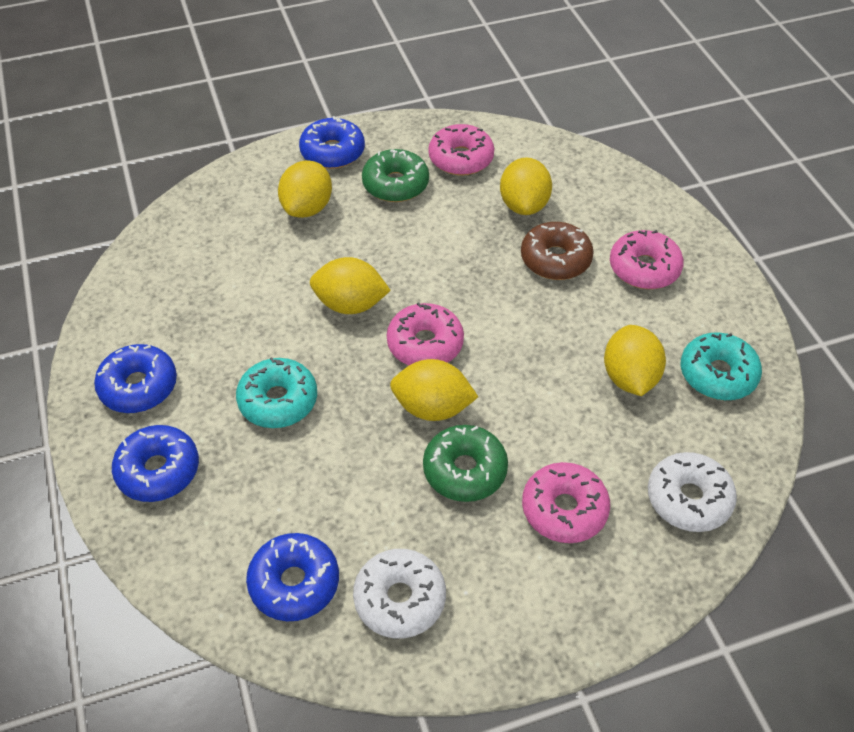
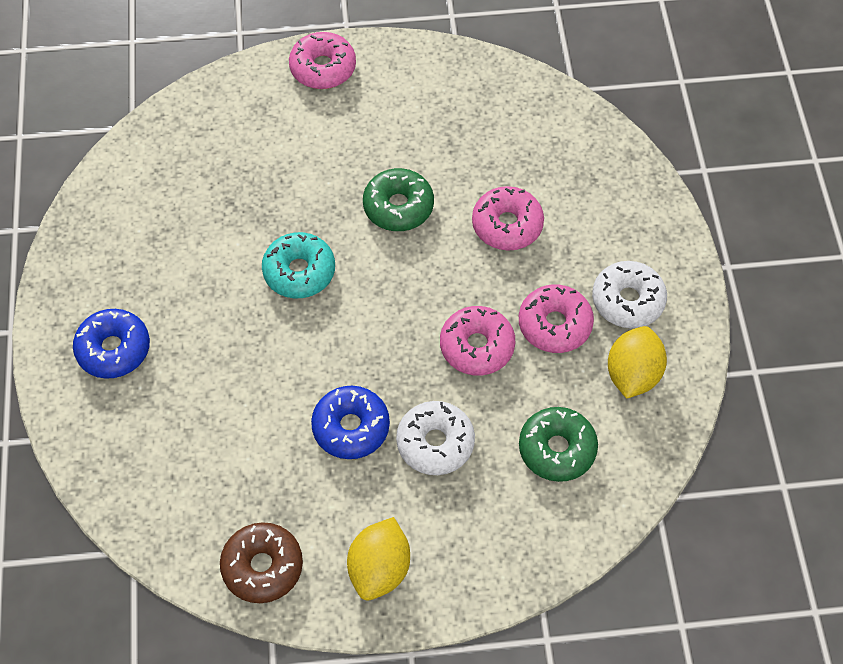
blue donut: [94,344,177,413] [112,425,199,502] [246,533,339,621] [299,116,365,169] = 4 -> [73,309,150,379] [311,386,390,459] = 2
turquoise donut: [236,357,317,428] [681,332,762,400] = 2 -> [262,232,335,298] = 1
yellow lemon: [278,160,332,218] [310,257,391,314] [390,359,478,421] [500,157,552,215] [604,325,666,396] = 5 -> [347,517,410,600] [608,326,667,399] = 2

